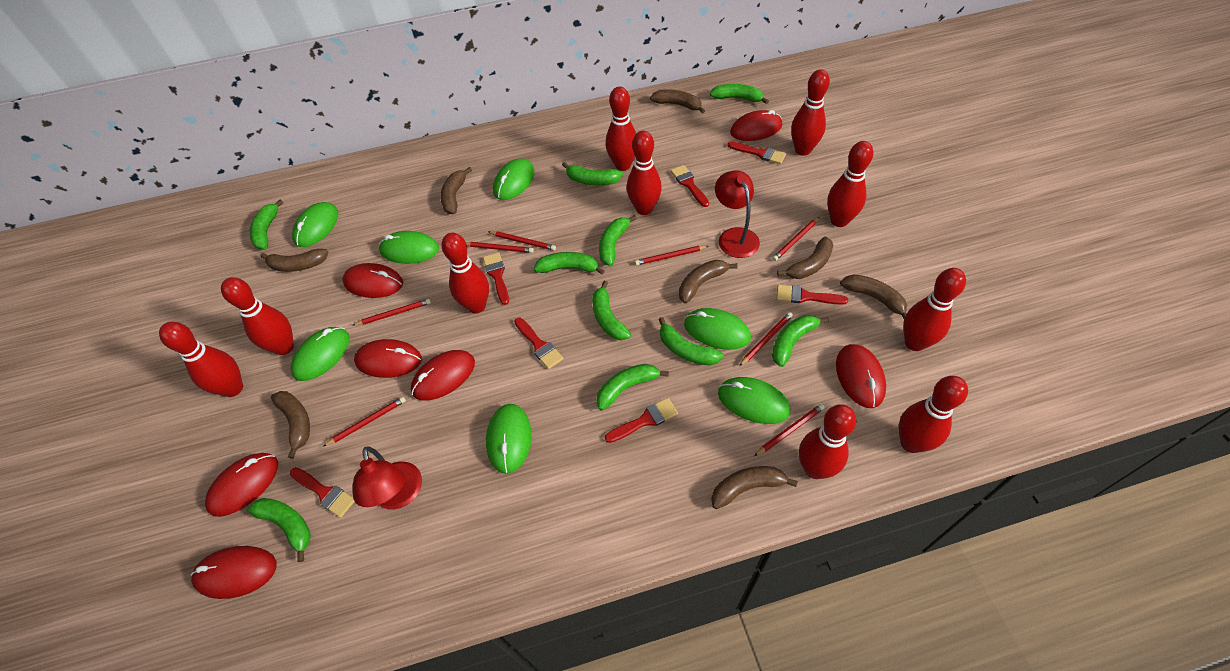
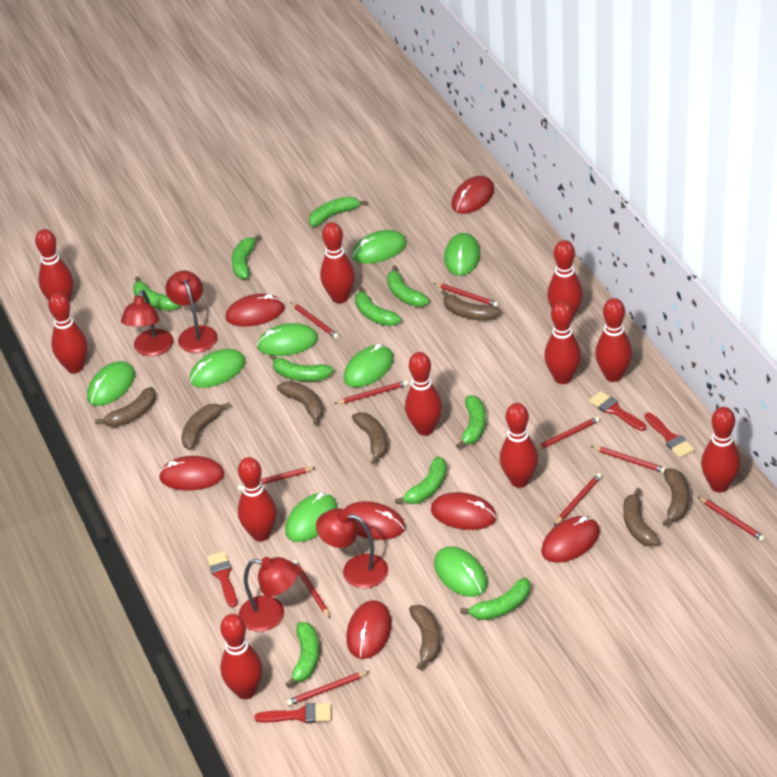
green mouse: [291,327,350,381] [292,202,338,247] [379,231,439,264] [486,404,532,474] [493,158,535,200] [684,308,751,350] [718,377,790,424] = 7 -> [87,361,135,406] [189,349,246,388] [257,323,318,356] [285,493,338,542] [344,344,394,387] [352,230,407,264] [434,546,487,597] [444,233,480,276] = 8
red bowling pin: [159,322,243,397] [221,277,294,355] [441,233,489,314] [606,87,636,171] [627,131,662,215] [791,69,830,156] [799,404,856,479] [827,141,873,227] [899,376,968,453] [903,268,966,351] = 10 -> [35,229,73,302] [48,292,87,373] [220,614,263,699] [238,457,277,541] [320,222,355,303] [405,352,442,436] [500,403,538,488] [544,301,581,384] [547,240,583,320] [595,298,632,382] [701,407,741,493] = 11
red brush: [290,467,355,518] [483,252,509,305] [514,318,564,369] [605,398,678,443] [671,165,709,207] [727,141,786,164] [777,285,848,305] = 7 -> [207,551,237,608] [255,703,331,723] [589,391,646,431] [645,413,695,458] = 4
red lamp: [353,446,422,509] [715,170,760,258] = 2 -> [121,290,173,356] [165,271,218,353] [239,557,299,632] [316,508,388,588] = 4
red pencil: [322,397,406,447] [352,299,431,326] [466,242,534,253] [489,231,556,251] [635,246,708,265] [739,312,793,366] [754,404,824,456] [772,217,819,261] = 8 -> [238,467,316,490] [287,671,370,706] [290,302,339,339] [293,560,331,619] [334,381,408,404] [434,283,499,307] [536,417,600,450] [554,473,602,526] [591,446,666,473] [699,497,765,541] = 10

